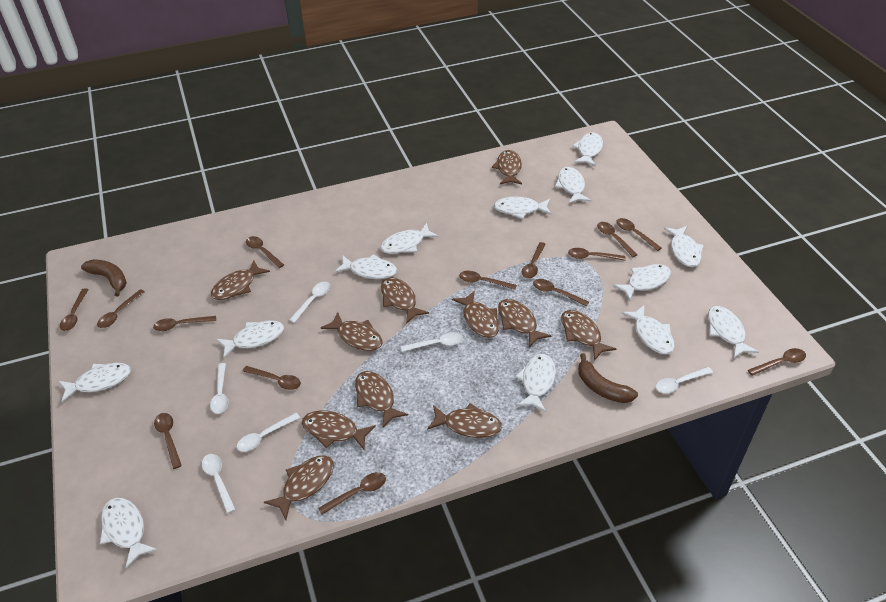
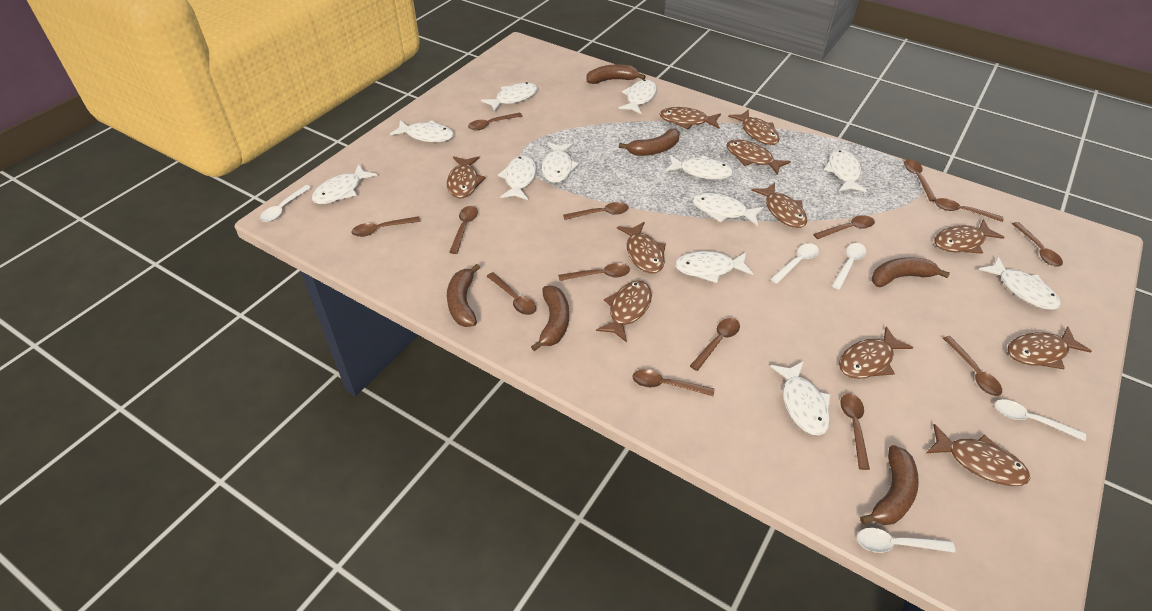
brown banana: [81,259,127,297] [578,353,638,403] = 2 -> [447,264,480,327] [531,286,569,351] [587,64,646,84] [619,129,680,156] [860,445,919,525] [872,257,950,287] = 6
white fish: [59,363,131,402] [100,498,158,569] [216,320,284,358] [335,254,397,279] [380,223,439,254] [494,197,551,219] [515,354,556,412] [555,167,591,203] [572,133,603,166] [613,264,671,301] [621,305,675,354] [664,226,704,267] [708,306,759,359] = 13 -> [312,164,377,204] [390,120,454,142] [481,82,537,112] [498,155,536,200] [542,142,579,183] [618,80,657,114] [665,155,733,179] [675,251,753,283] [693,193,764,226] [770,361,830,435] [824,149,867,192] [979,257,1061,310] = 12
white spoon: [202,454,236,514] [210,363,228,414] [237,413,300,452] [289,282,330,323] [400,332,463,352] [656,367,713,393] = 6 -> [260,185,312,222] [770,243,819,284] [832,243,866,290] [857,528,955,553] [995,399,1086,441] = 5

